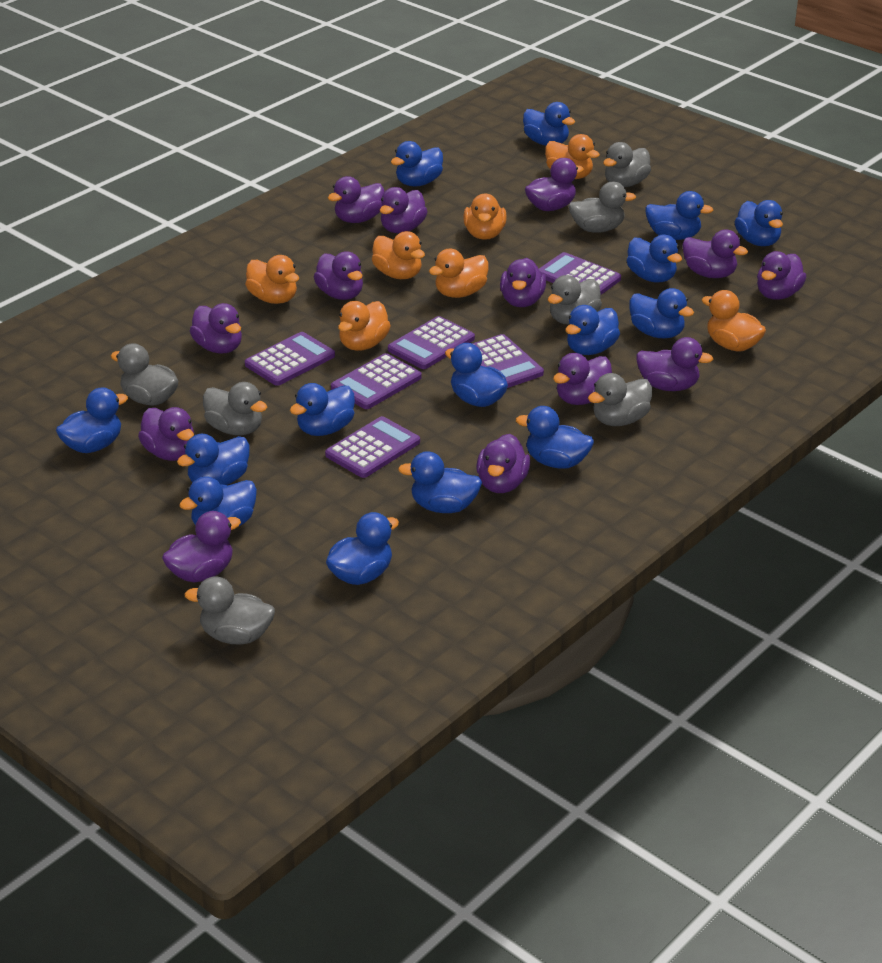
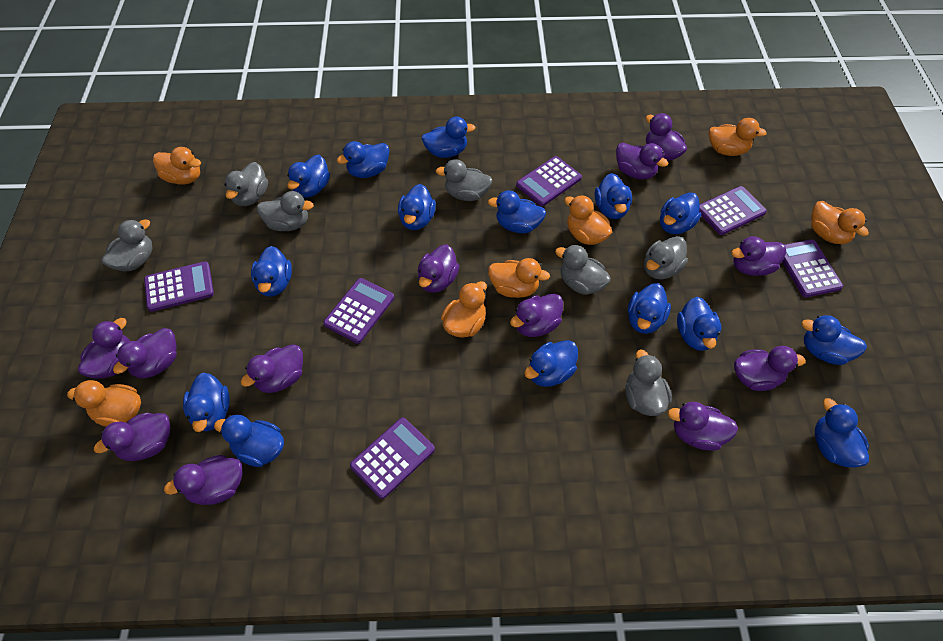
purple duck: [138,407,194,461] [162,511,241,582] [190,303,242,353] [314,251,363,300] [328,176,385,223] [380,187,428,233] [476,434,530,493] [500,258,546,307] [525,158,584,211] [553,353,612,405] [636,337,713,391] [682,229,748,278] [757,251,806,300] = 13 -> [78,318,130,378] [94,413,170,461] [113,328,177,378] [164,455,242,505] [241,344,303,393] [417,244,459,293] [510,294,563,337] [616,143,668,180] [646,113,687,161] [668,402,738,451] [731,236,786,276] [734,346,806,391] = 12

